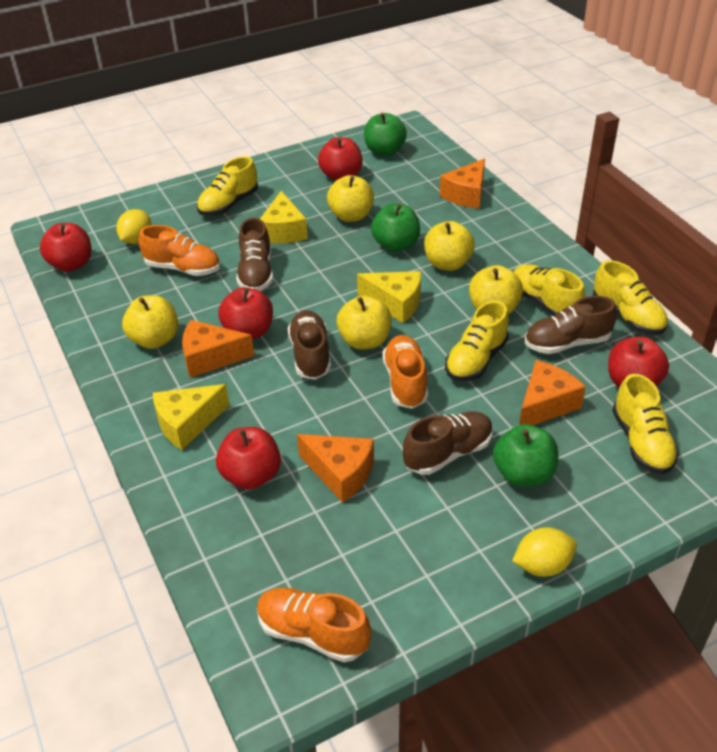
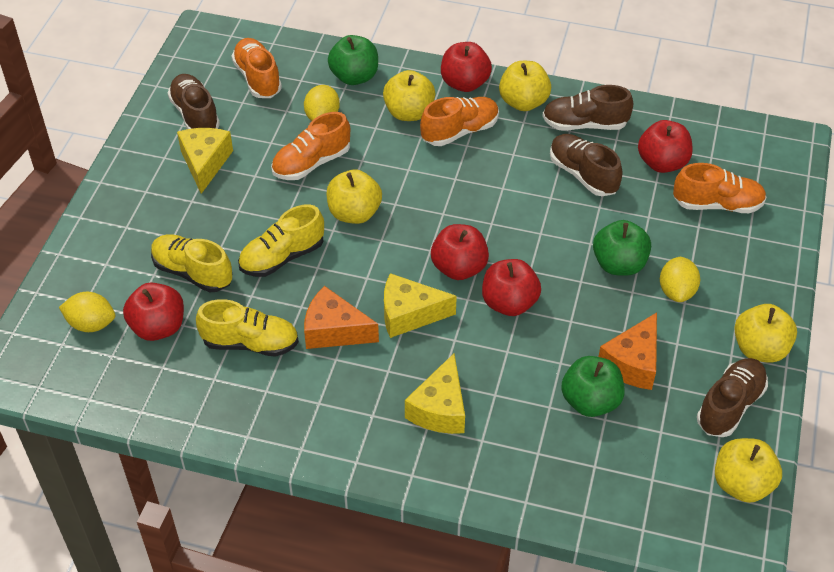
orange cheese: [182,320,254,378] [297,434,374,503] [440,159,485,209] [519,360,586,425] = 4 -> [304,286,379,349] [599,312,657,390] = 2
orange shoe: [138,225,220,276] [257,587,371,662] [382,335,428,409] = 3 -> [232,38,282,98] [271,112,350,180] [420,97,499,146] [673,163,766,213] = 4
yellow lemon: [116,209,152,244] [512,527,577,577] = 2 -> [59,292,115,332] [304,85,340,121] [660,257,700,302] = 3
yellow shoe: [197,156,258,216] [445,301,509,381] [514,264,585,316] [593,260,668,335] [612,374,679,474] = 5 -> [151,234,232,292] [196,299,299,357] [238,204,324,277] = 3

